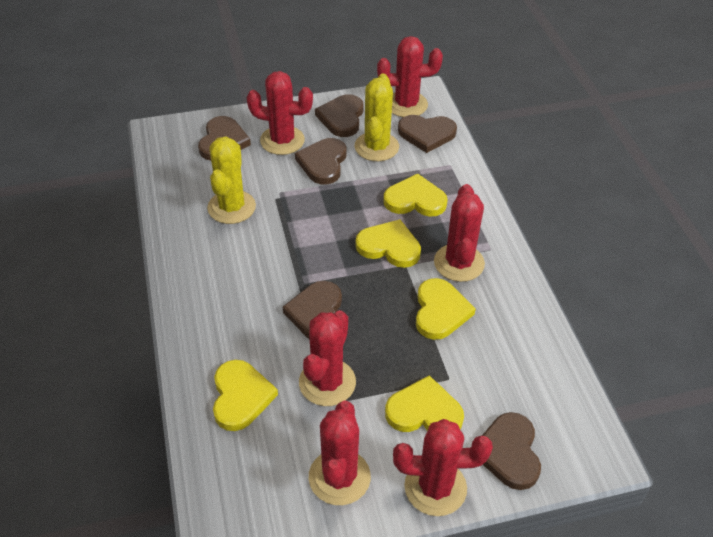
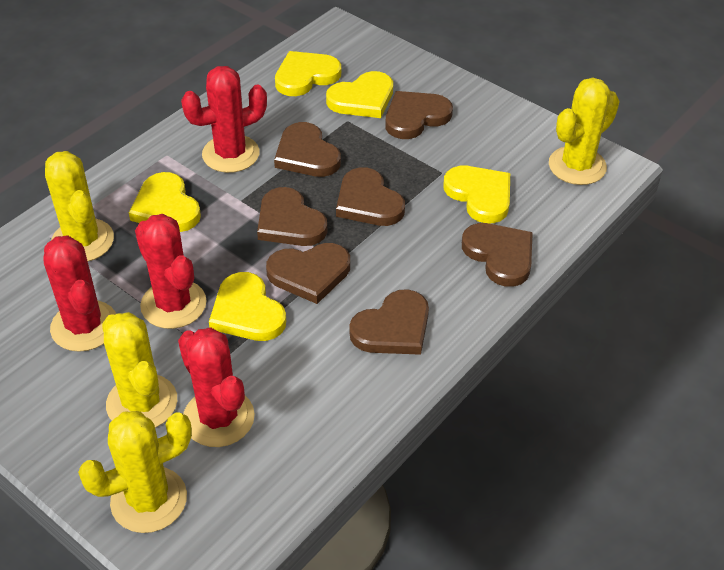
brown heart: [198,116,251,161] [283,281,342,339] [295,138,347,184] [315,94,364,137] [398,115,457,153] [482,412,541,490] = 6 -> [257,187,327,246] [266,243,350,304] [274,122,341,177] [336,167,405,226] [349,289,429,355] [385,91,453,139] [462,223,533,287] = 7
red cactus: [247,71,313,155] [299,310,356,406] [309,401,371,505] [377,36,443,117] [393,419,493,516] [434,184,485,282] = 6 -> [44,235,116,352] [135,214,207,329] [178,327,255,447] [181,66,267,173] = 4
yellow cactus: [207,137,256,224] [355,74,399,161] = 2 -> [45,151,114,261] [78,411,192,533] [102,312,177,428] [549,78,620,185] = 4

